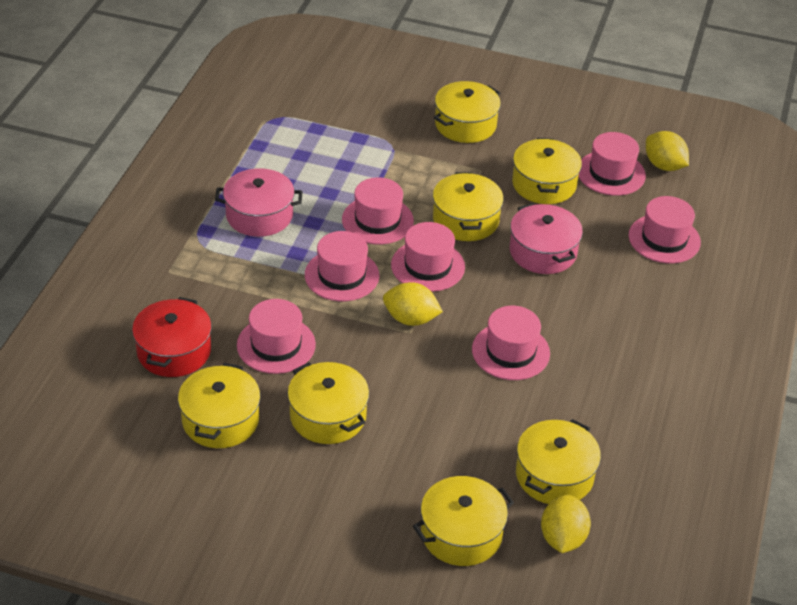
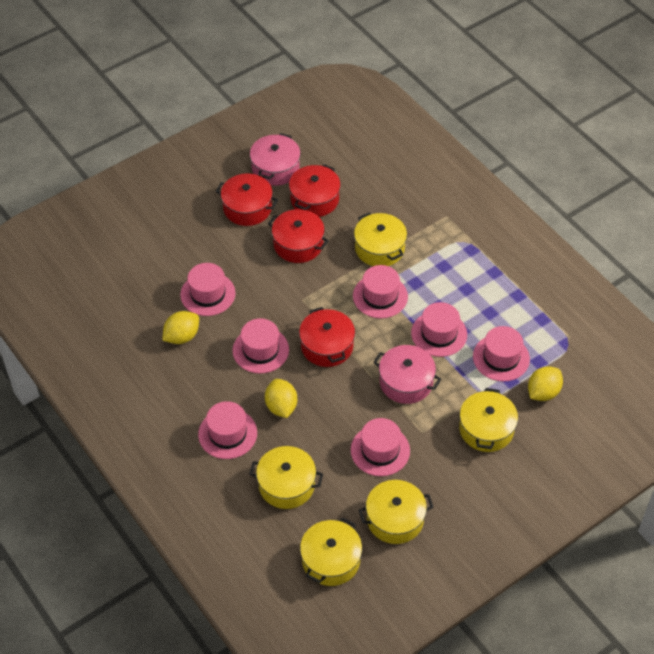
red pot: [132,297,212,377] = 1 -> [216,173,278,226] [268,209,329,263] [289,164,341,217] [299,307,355,367] = 4
yellow pot: [178,363,260,448] [287,362,369,444] [413,476,514,566] [433,172,504,241] [434,81,501,143] [512,138,582,204] [516,419,601,504] = 7 -> [249,446,323,509] [300,517,362,586] [354,213,407,266] [359,480,433,544] [459,388,518,452] = 5

